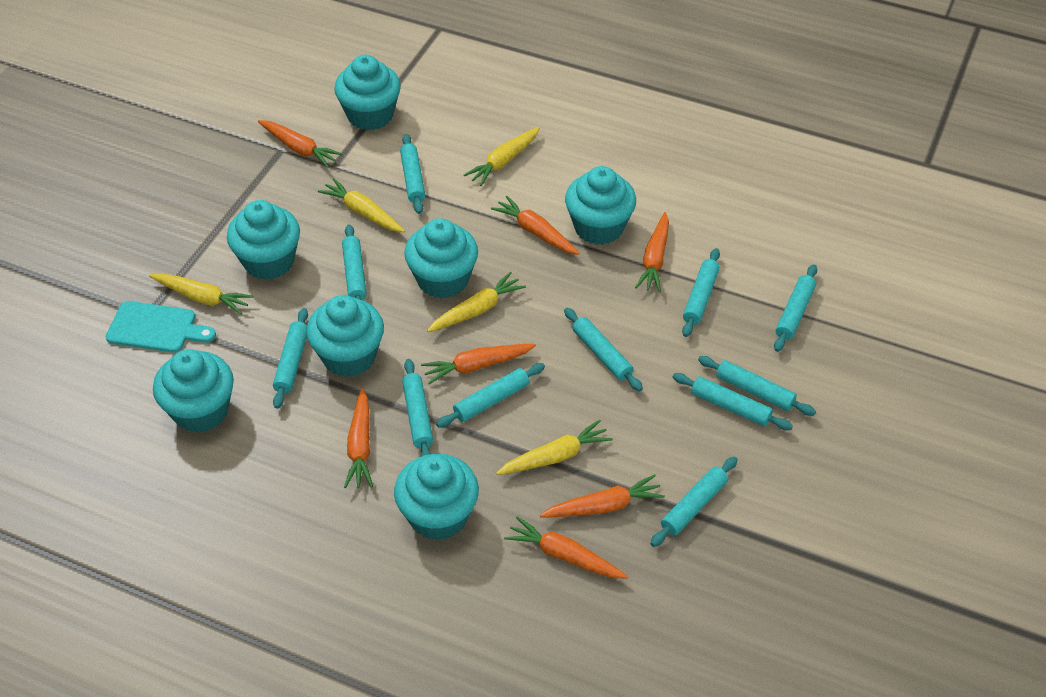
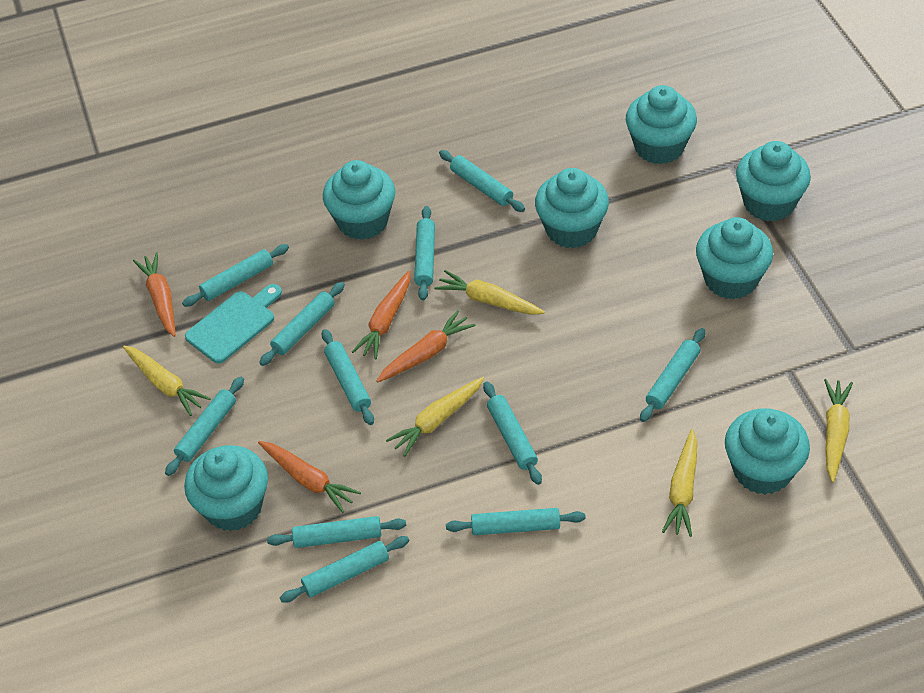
orange carrot: [258,120,343,168] [344,388,373,488] [421,344,536,384] [491,196,580,255] [504,516,628,578] [540,474,665,517] [635,212,669,292] = 7 -> [133,252,175,337] [258,441,361,513] [352,271,410,359] [377,310,475,382] = 4

